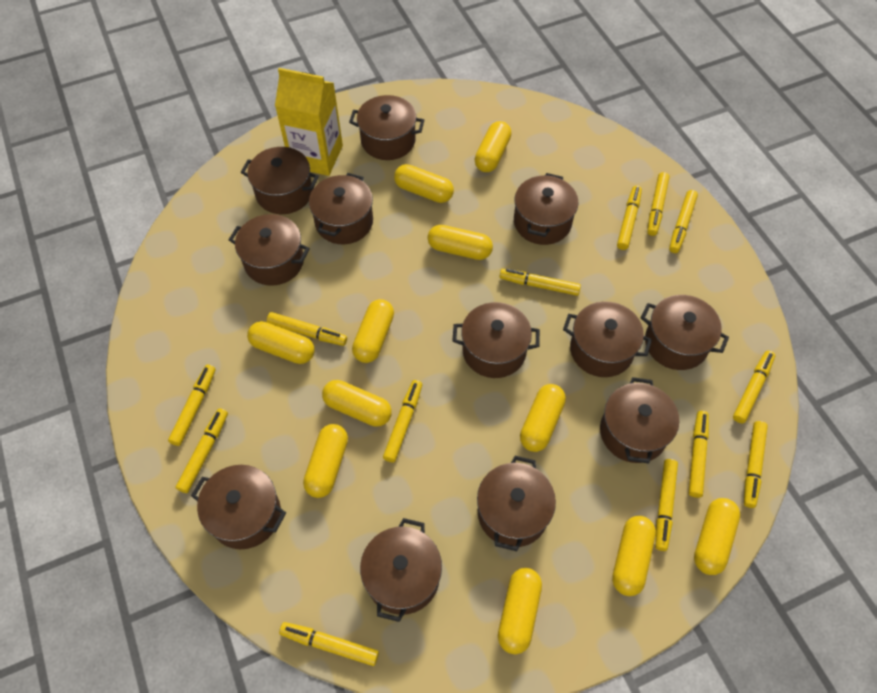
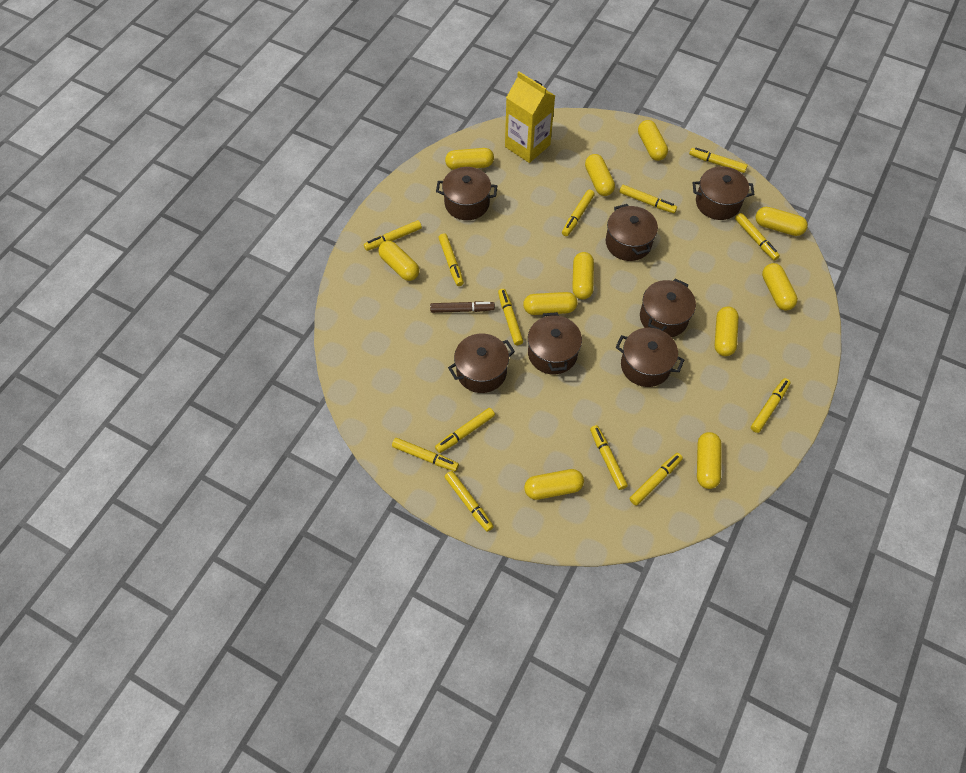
brown marker: none = 0 -> [430,301,495,313] = 1
brown pot: [191,465,286,549] [229,214,310,286] [241,147,319,214] [309,173,373,244] [349,95,424,160] [360,518,442,622] [452,302,540,378] [477,456,556,551] [514,173,579,245] [563,301,652,377] [600,377,679,464] [641,295,729,370] = 12 -> [436,167,497,220] [448,334,515,393] [528,312,582,374] [606,204,658,261] [616,328,684,387] [640,278,696,337] [693,166,755,220] = 7

